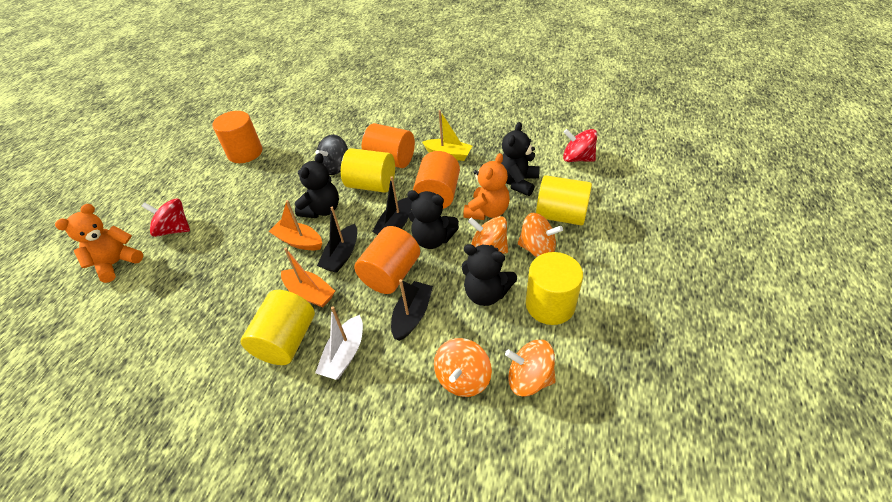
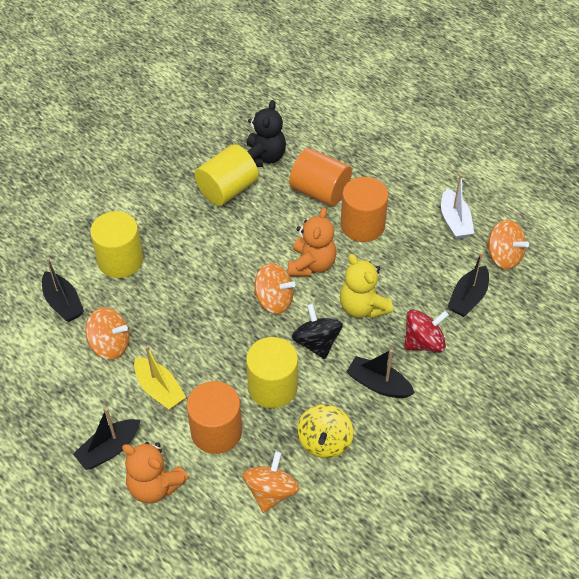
black boat: [317,207,357,273] [372,176,412,235] [391,279,433,341] = 3 -> [42,258,84,322] [73,408,140,470] [346,349,415,398] [448,252,489,317] = 4
black teddy bear: [295,153,339,218] [407,190,459,249] [462,244,517,306] [501,122,540,196] = 4 -> [247,100,286,167] = 1
orange boat: [269,200,322,250] [281,248,335,307] = 2 -> none = 0
orange cylinder: [212,111,262,163] [354,226,420,294] [362,123,415,168] [413,151,460,209] = 4 -> [187,381,242,454] [289,148,352,206] [341,177,389,242] = 3
red spinning top: [141,199,190,237] [563,129,597,162] = 2 -> [404,310,449,352] = 1
yellow cylinder: [241,290,315,365] [341,148,395,193] [526,252,583,325] [536,175,592,226] = 4 -> [90,211,143,278] [195,144,258,206] [246,337,298,408] = 3
yellow spinning top: none = 0 -> [297,404,353,458] = 1
yellow teddy bear: none = 0 -> [340,254,393,319] = 1

